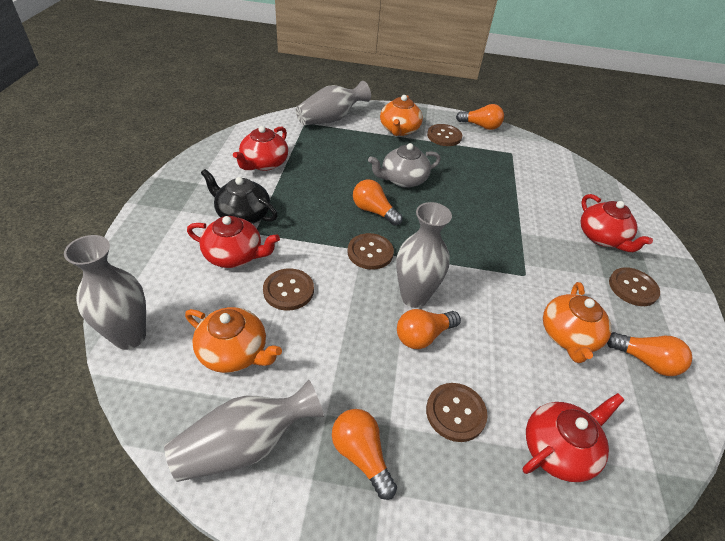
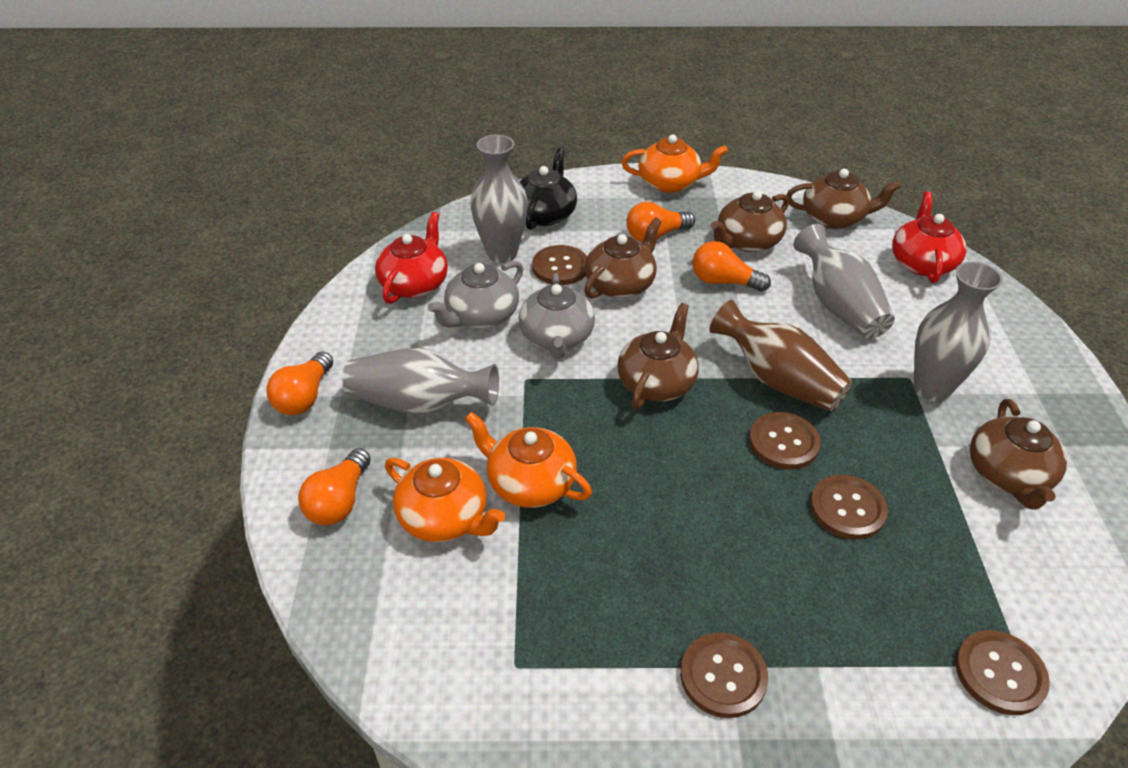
brown teapot: none = 0 -> [584,218,662,299] [617,303,699,409] [711,191,789,252] [786,169,901,229] [970,399,1067,510] = 5
brown vase: none = 0 -> [710,300,853,411] = 1
grey teapot: [368,143,441,188] = 1 -> [428,261,523,328] [518,273,595,359] = 2
orange light bulb: [332,409,397,500] [353,179,403,226] [397,309,461,349] [456,104,504,130] [607,332,692,376] = 5 -> [266,352,333,415] [298,448,371,525] [626,202,695,242] [693,241,771,292] = 4
red teapot: [187,216,280,268] [233,126,288,171] [523,393,624,482] [580,194,653,252] = 4 -> [375,212,448,304] [892,192,966,283] = 2

